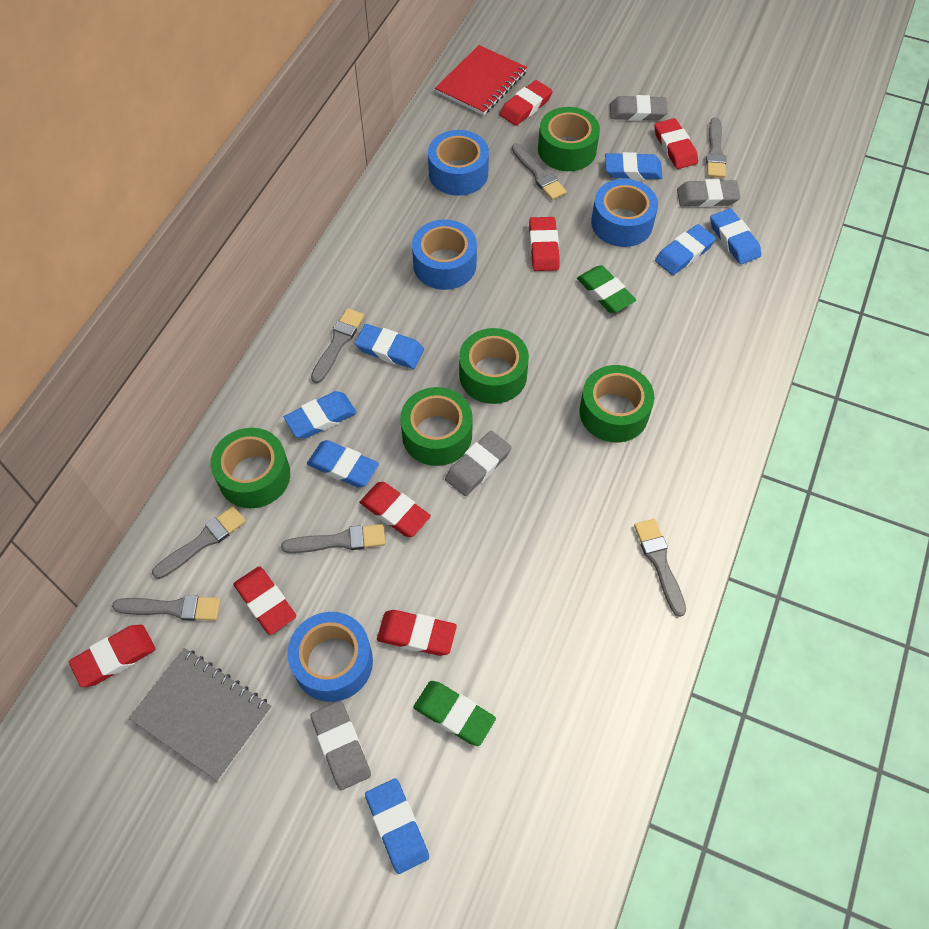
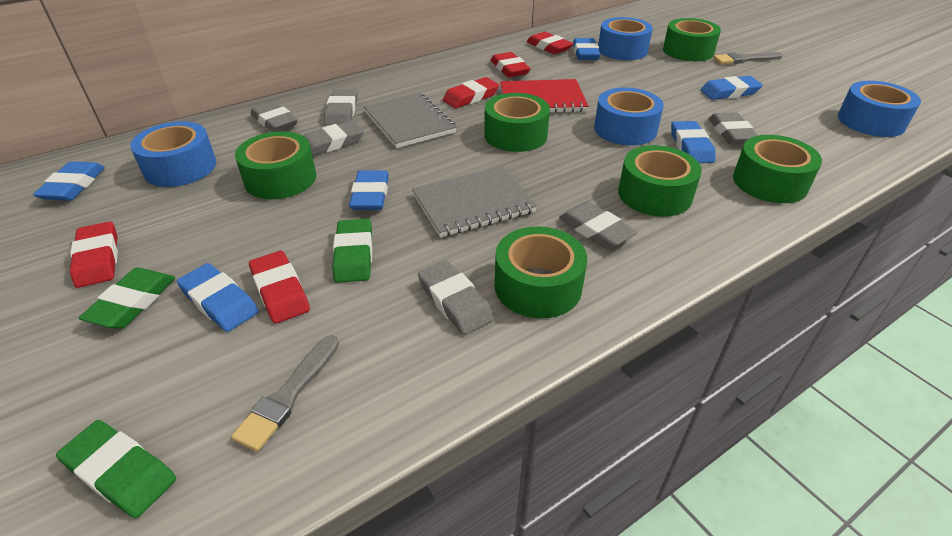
blue eraser: [284,391,357,439] [307,440,379,488] [355,324,424,369] [365,778,429,874] [605,152,663,180] [655,224,716,275] [710,208,761,264] = 7 -> [33,161,105,201] [177,263,259,332] [349,170,389,210] [573,38,600,60] [671,121,716,163] [700,76,763,100] = 6
green eraser: [413,681,496,746] [577,265,636,313] = 2 -> [56,420,176,518] [79,268,175,329] [332,219,372,283] = 3
green tape: [210,428,290,508] [400,387,473,466] [459,328,529,404] [538,107,600,171] [579,365,654,442] = 5 -> [235,131,316,199] [484,93,550,152] [495,226,587,319] [618,145,702,217] [663,18,721,61] [733,135,822,203] = 6
grey brush: [112,595,221,621] [152,506,246,579] [281,524,385,553] [311,308,364,383] [512,143,567,200] [634,519,686,617] [706,118,726,178] = 7 -> [231,335,339,452] [713,52,782,64] = 2
grey eraser: [310,701,371,790] [445,431,512,496] [610,95,668,121] [677,179,741,207] = 4 -> [251,101,298,132] [303,120,364,156] [324,89,357,125] [418,261,494,335] [559,201,637,249] [709,112,758,144] = 6
grey notebook: [129,648,272,781] = 1 -> [363,93,456,148] [412,166,537,238] = 2
red eraser: [69,625,156,687] [233,566,296,635] [360,482,431,537] [377,610,457,656] [500,80,553,126] [529,217,560,271] [654,118,698,169] = 7 -> [70,221,118,288] [249,251,310,324] [443,77,499,108] [491,52,531,77] [527,32,573,54] = 5

